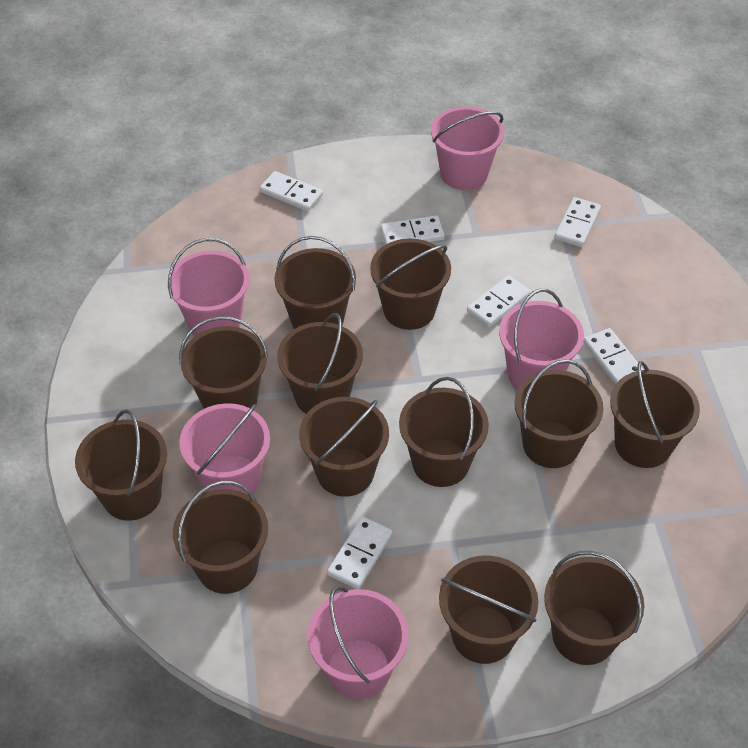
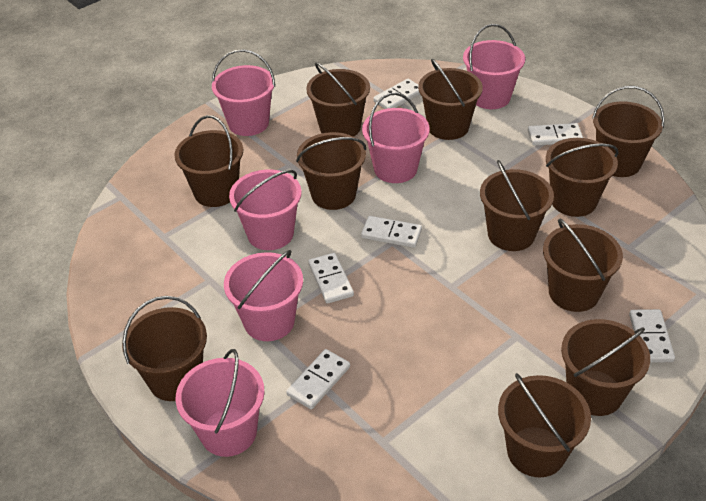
brown bucket: [75,409,167,521] [173,481,268,594] [179,316,268,409] [274,236,356,329] [277,313,363,414] [299,397,389,497] [370,238,451,330] [399,377,489,487] [439,555,538,664] [514,359,604,468] [544,551,644,665] [610,361,700,468] = 12 -> [122,296,207,401] [174,115,243,207] [296,132,366,210] [306,62,370,137] [418,59,483,140] [480,160,554,251] [498,373,591,477] [543,219,623,312] [546,138,619,217] [561,319,650,416] [592,86,665,177] = 11
pink bucket: [167,238,249,336] [179,403,270,494] [307,586,409,699] [431,106,504,190] [499,289,584,389] = 5 -> [176,349,264,457] [212,49,275,136] [224,250,303,341] [229,170,302,250] [362,93,429,183] [463,24,525,109] = 6

